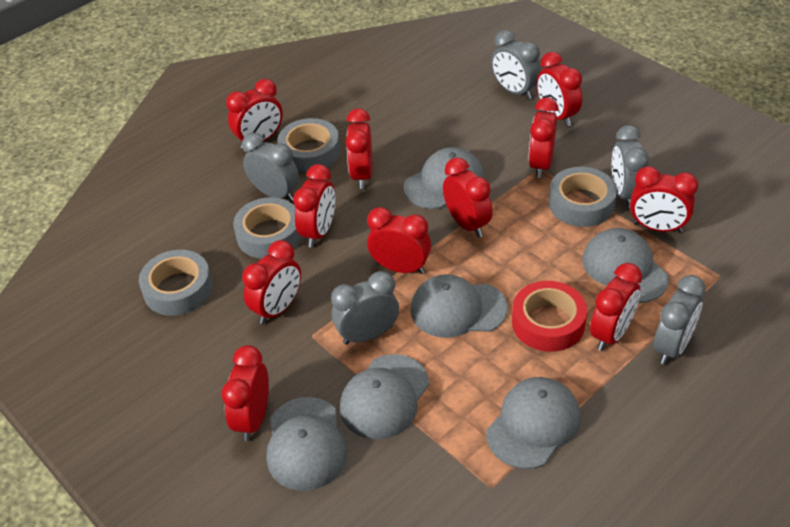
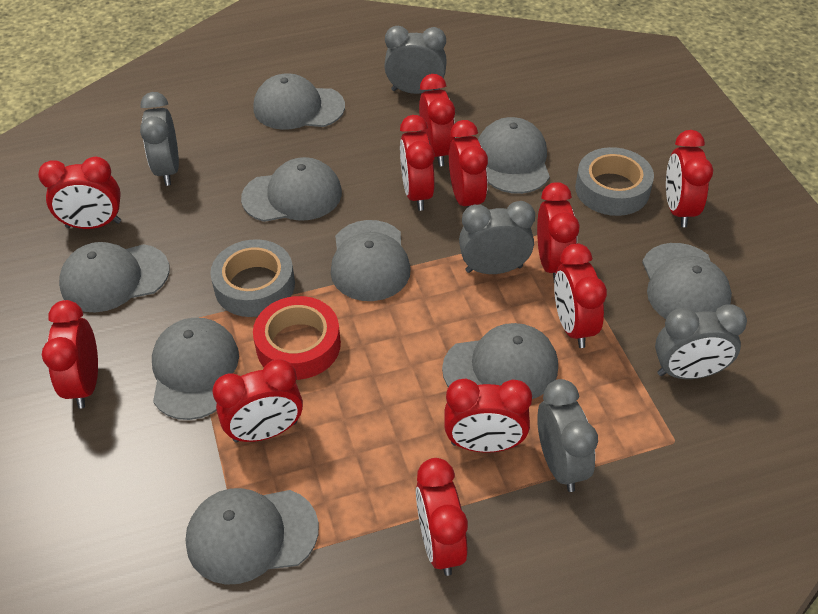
grey cap: [267,397,347,491] [340,354,430,439] [404,147,484,209] [410,274,508,338] [486,377,581,469] [582,228,669,303] = 6 -> [59,242,170,312] [152,318,239,420] [186,488,319,585] [241,157,342,222] [253,73,345,130] [331,220,411,301] [442,323,558,399] [478,117,550,194] [642,243,732,319] = 9
grey tape: [139,250,213,316] [233,197,302,259] [277,118,340,173] [549,167,617,227] = 4 -> [210,239,295,317] [575,147,654,216] = 2

